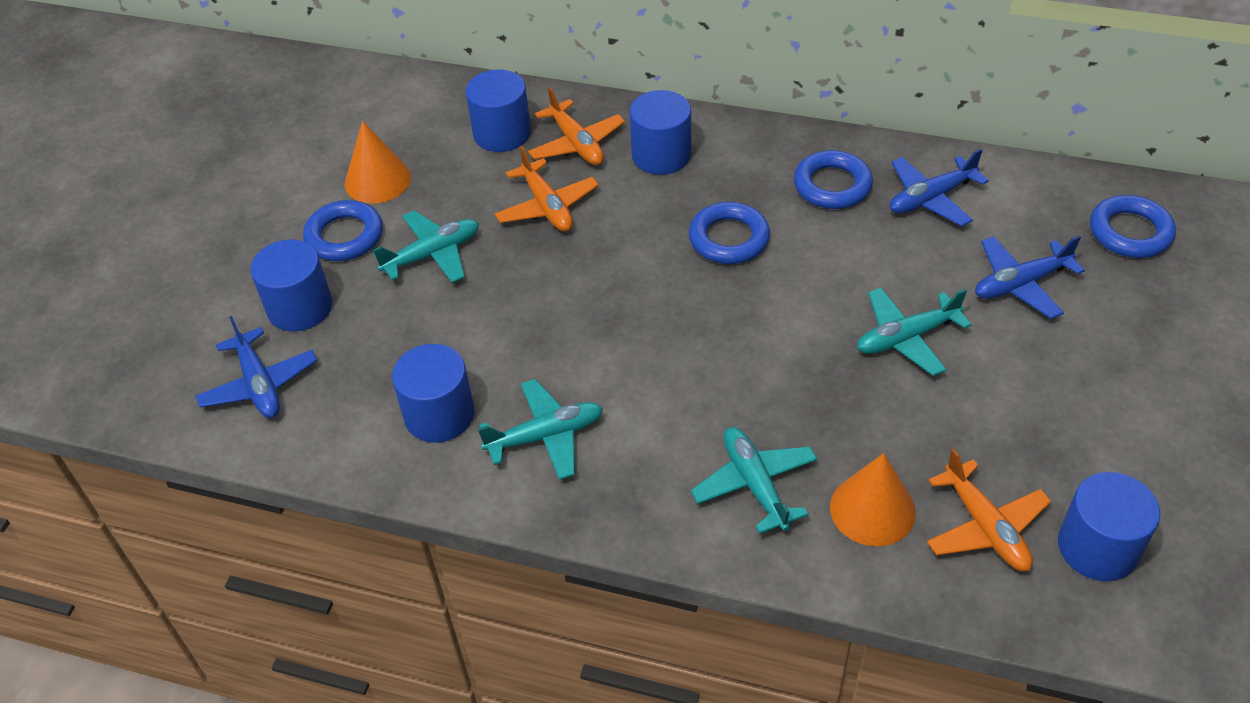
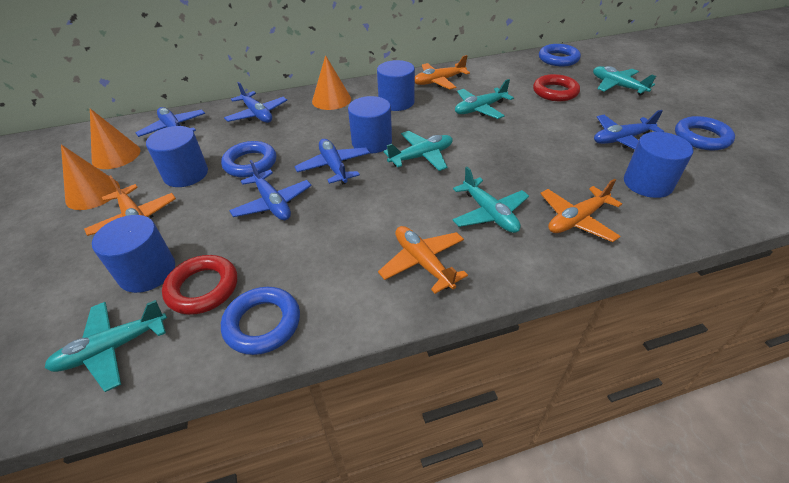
blue plane: [195,316,317,418] [890,149,989,226] [975,236,1085,319] = 3 -> [136,107,205,137] [224,82,287,123] [229,160,312,220] [294,139,370,185] [594,110,664,149] = 5
orange cone: [345,121,411,204] [830,453,916,546] = 2 -> [61,145,120,210] [90,109,141,169] [312,55,351,110] = 3
orange plane: [495,146,599,231] [528,87,625,165] [927,448,1051,571] = 3 -> [84,175,176,236] [378,226,468,294] [415,55,470,90] [540,179,622,242] = 4
red ring: none = 0 -> [162,255,237,315] [533,74,580,101] = 2
turquoise plane: [373,210,479,283] [478,379,603,480] [691,427,817,534] [857,288,972,376] = 4 -> [45,300,167,392] [384,131,453,171] [452,167,529,233] [455,79,514,119] [593,66,656,96] = 5

